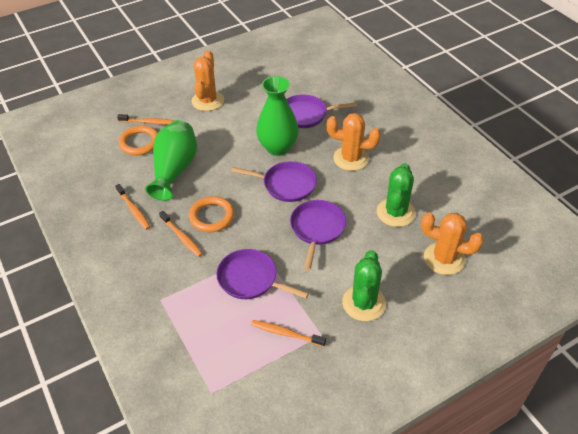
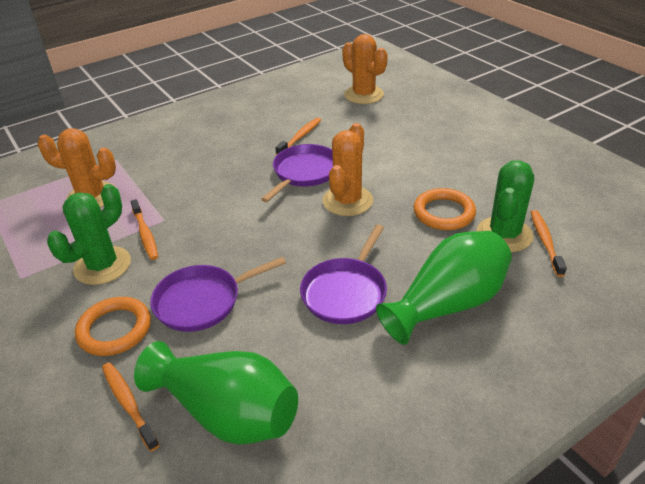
purple pan: [217,249,309,299] [231,161,317,202] [286,95,357,128] [290,200,346,270] = 4 -> [150,257,286,332] [261,144,333,202] [300,224,387,324] = 3

